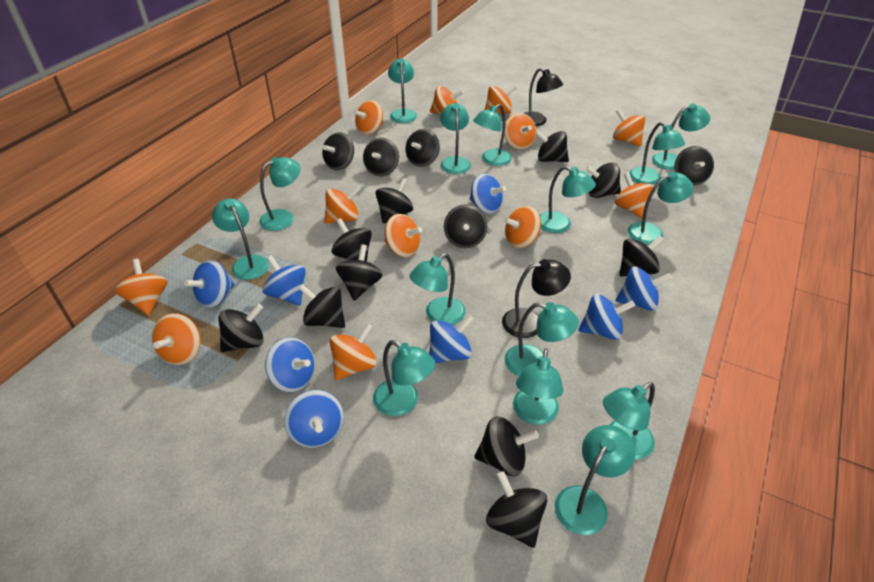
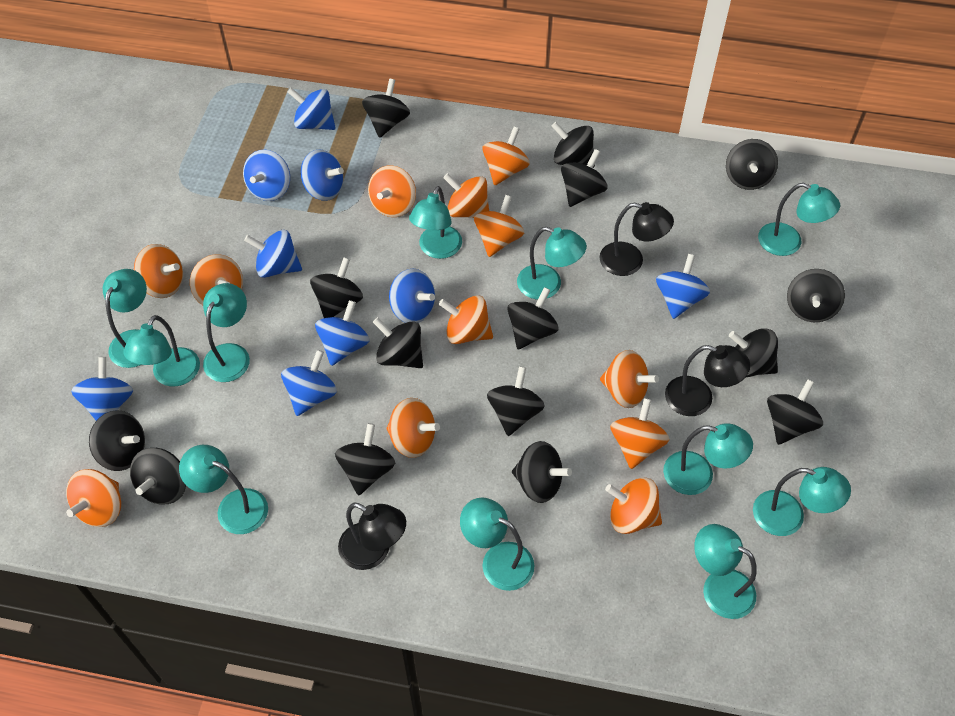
black lamp: [502,259,571,338] [524,68,563,126] = 2 -> [338,503,406,570] [599,202,674,276] [665,345,751,416] = 3
blue spinning top: [184,260,234,308] [262,255,306,306] [265,337,315,392] [284,390,344,448] [429,315,474,363] [470,173,506,214] [579,294,635,340] [616,266,672,311] = 8 -> [71,357,133,421] [243,150,290,201] [244,230,302,278] [281,350,337,416] [288,88,336,130] [301,149,344,201] [315,300,369,366] [389,269,435,323] [656,254,710,319] = 9
turquoise lamp: [212,198,269,280] [259,157,300,231] [373,340,435,416] [388,58,417,123] [409,253,466,325] [440,103,471,174] [473,104,512,166] [504,302,579,376] [513,348,563,425] [540,166,596,233] [555,425,636,535] [603,382,655,460] [628,171,694,245] [629,122,685,185] [652,103,710,170] = 15 -> [103,269,147,368] [123,315,200,387] [179,445,268,534] [203,283,250,382] [409,186,462,259] [460,497,534,591] [517,227,587,299] [663,423,753,495] [694,524,757,619] [753,467,851,536] [758,183,840,256] = 11

